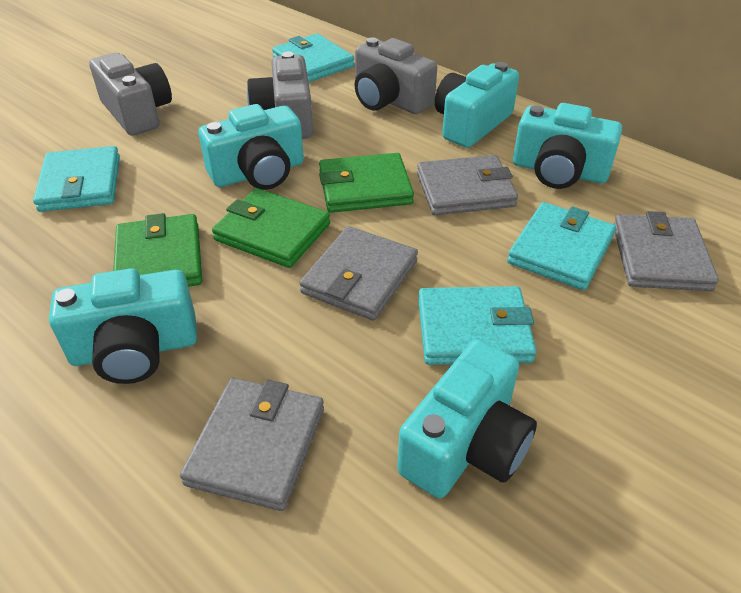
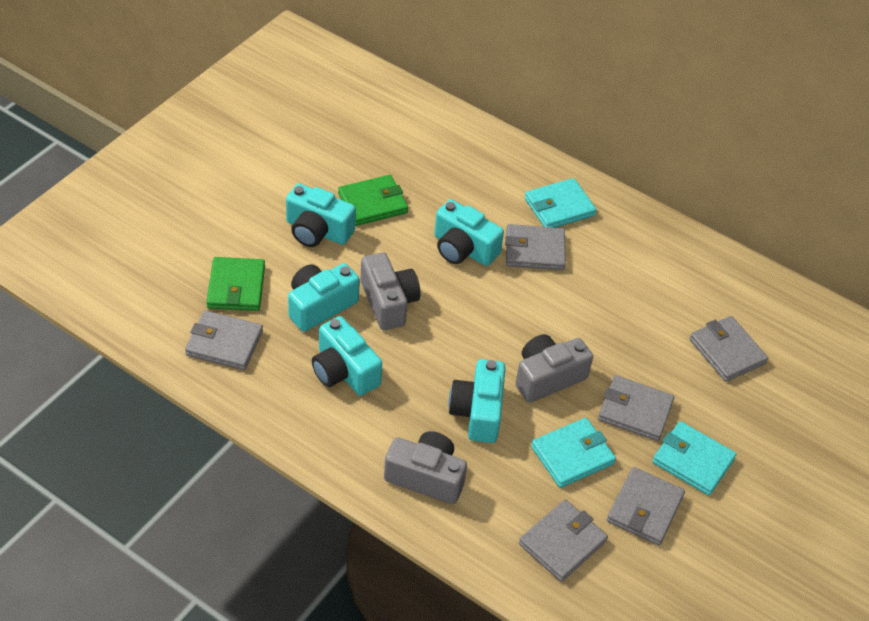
green wallet: [113,213,202,287] [212,188,330,268] [319,153,414,213] = 3 -> [207,257,265,311] [338,175,408,226] = 2
grey wallet: [180,378,324,511] [300,226,418,321] [417,155,518,215] [613,211,719,291] = 4 -> [185,310,263,370] [505,224,566,270] [519,499,608,582] [598,375,674,441] [607,467,685,545] [689,316,768,382] = 6
turquoise wallet: [33,146,120,212] [272,34,355,82] [418,286,537,365] [507,202,616,290] = 4 -> [525,178,597,228] [531,418,616,488] [652,421,737,495] = 3

